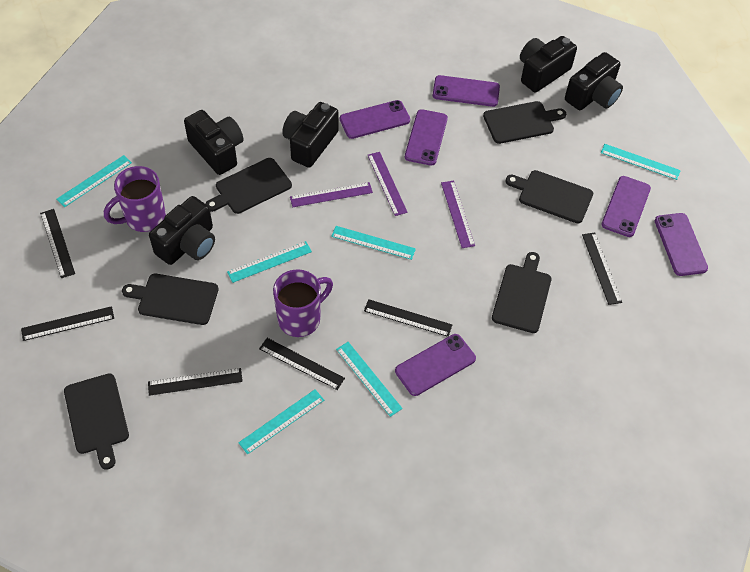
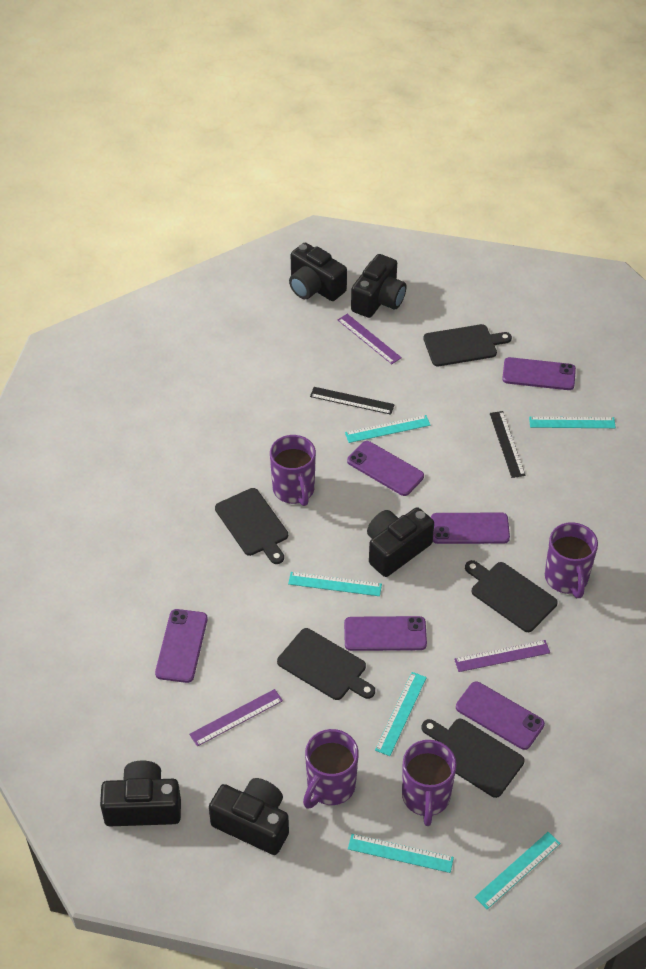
black cutting board: [64,373,129,470] [122,274,219,325] [205,158,292,214] [483,101,566,144] [492,252,551,333] [505,170,593,223] = 6 -> [215,488,288,564] [277,628,375,700] [422,719,524,798] [423,324,512,366] [465,560,558,632] = 5
black ruler: [21,306,114,341] [40,209,75,278] [148,368,243,396] [259,338,345,390] [364,299,452,337] [582,232,622,305] = 6 -> [310,387,395,415] [490,411,526,478] = 2
purple mug: [104,166,166,232] [273,269,333,337] = 2 -> [270,435,316,506] [303,729,359,809] [402,740,457,826] [545,522,598,598] = 4

